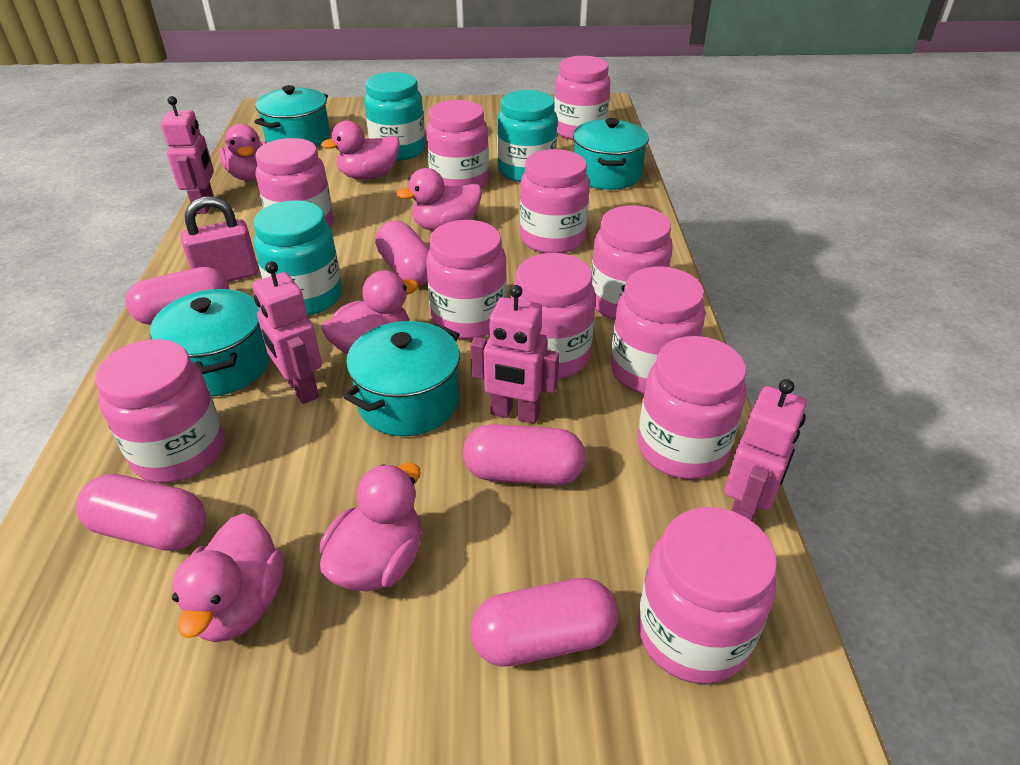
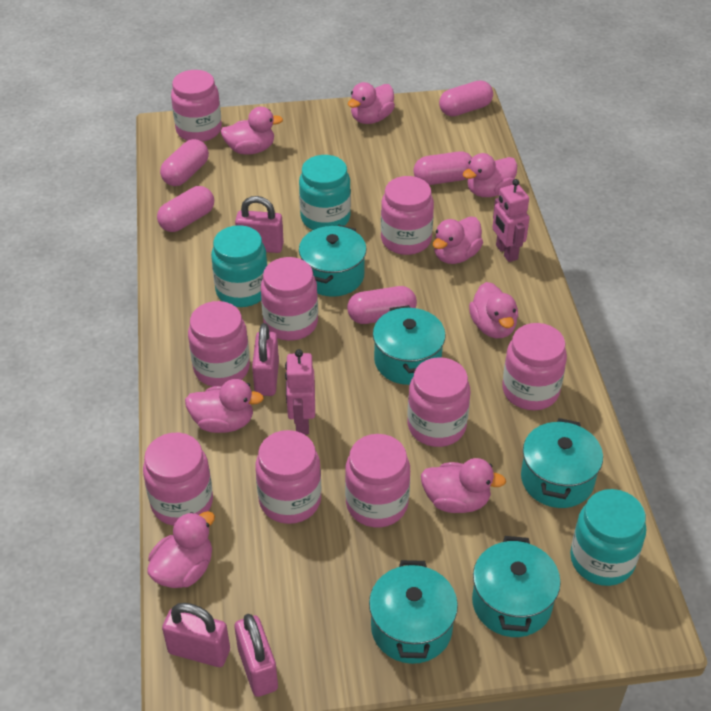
pink duck: [172,513,284,642] [219,124,267,181] [319,463,421,592] [321,121,400,180] [321,270,419,354] [397,168,482,231] = 6 -> [147,511,215,588] [185,379,264,433] [220,107,283,155] [348,82,395,124] [421,458,506,513] [433,217,483,264] [462,153,517,197] [469,282,518,338] = 8
pink jar: [95,339,224,483] [255,138,333,227] [426,100,489,188] [426,220,507,339] [511,253,596,379] [520,149,590,254] [554,56,610,140] [591,205,673,320] [611,267,705,394] [637,507,777,684] [638,336,746,479] = 11 -> [143,433,213,526] [171,70,222,142] [188,301,250,387] [255,430,321,524] [261,257,318,341] [345,434,410,527] [381,176,434,255] [408,357,470,447] [502,323,567,410] = 9
pink padlock: [181,196,259,282] = 1 -> [162,603,230,667] [235,196,284,253] [235,614,278,697] [252,323,279,396] = 4
pink robot: [161,96,214,214] [252,261,322,404] [470,285,559,424] [725,379,807,522] = 4 -> [285,349,315,435] [492,179,529,262] = 2
turquoise pot: [150,289,270,396] [254,85,330,147] [344,321,460,436] [573,118,649,190] = 4 -> [299,225,367,297] [369,560,458,664] [373,305,446,385] [472,536,561,637] [521,418,603,508] = 5

